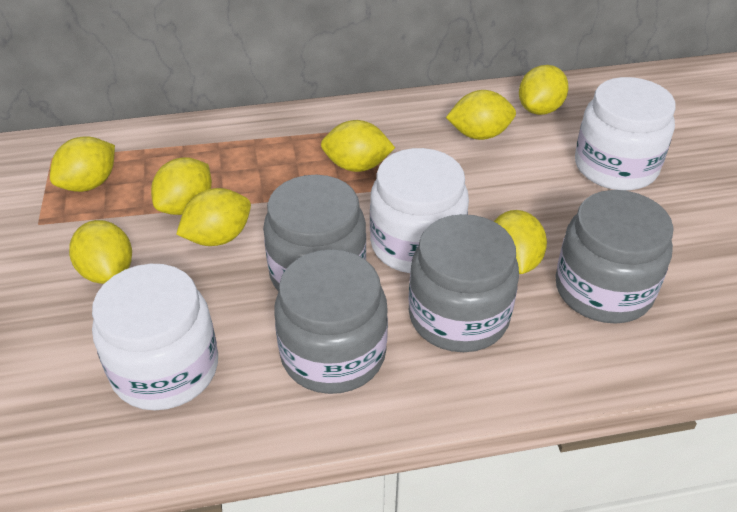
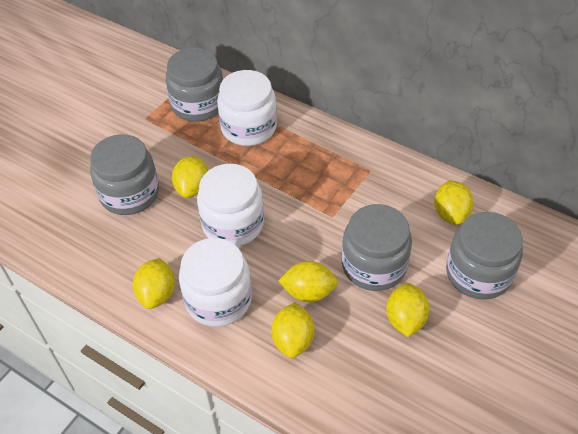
yellow lemon: [50,137,115,192] [69,220,132,284] [151,157,212,215] [176,188,251,246] [321,120,395,172] [446,90,516,140] [494,210,547,274] [519,65,569,115] = 8 -> [133,258,175,309] [172,156,208,198] [271,302,314,358] [278,261,338,302] [386,283,429,337] [434,180,474,225] = 6

